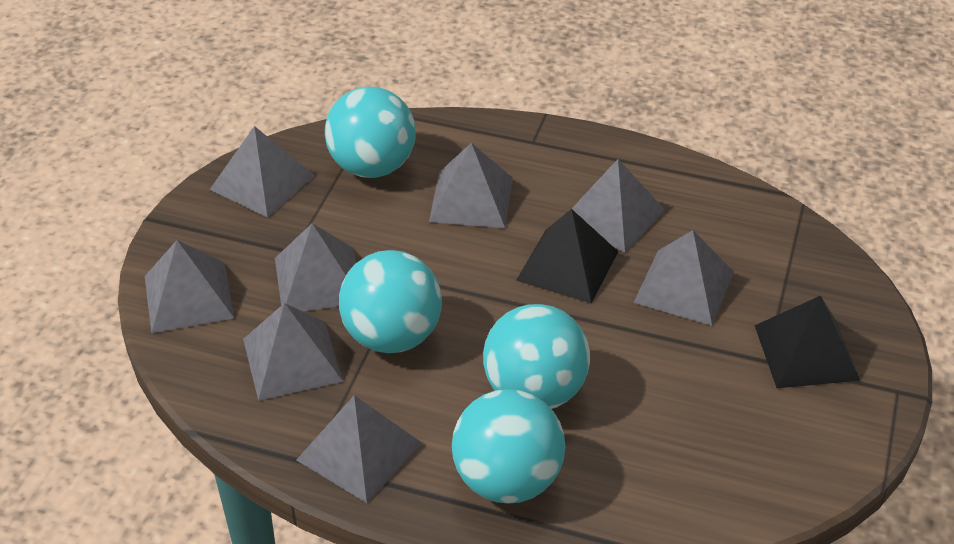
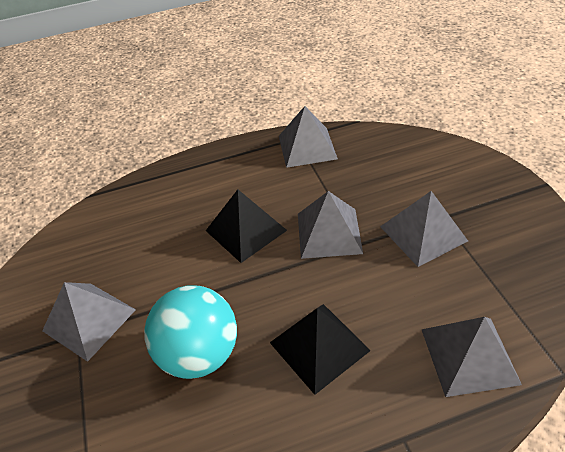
grey pyramid: [145,240,234,333] [210,126,315,218] [243,303,343,401] [275,223,356,312] [296,395,422,503] [429,143,513,228] [572,159,665,253] [634,230,734,326] = 8 -> [42,282,136,362] [279,106,338,168] [298,191,363,259] [380,191,468,267] [421,317,522,397] = 5
turquoise ball: [325,87,416,178] [339,250,442,353] [452,389,565,504] [483,304,590,409] = 4 -> [144,285,237,379] = 1

